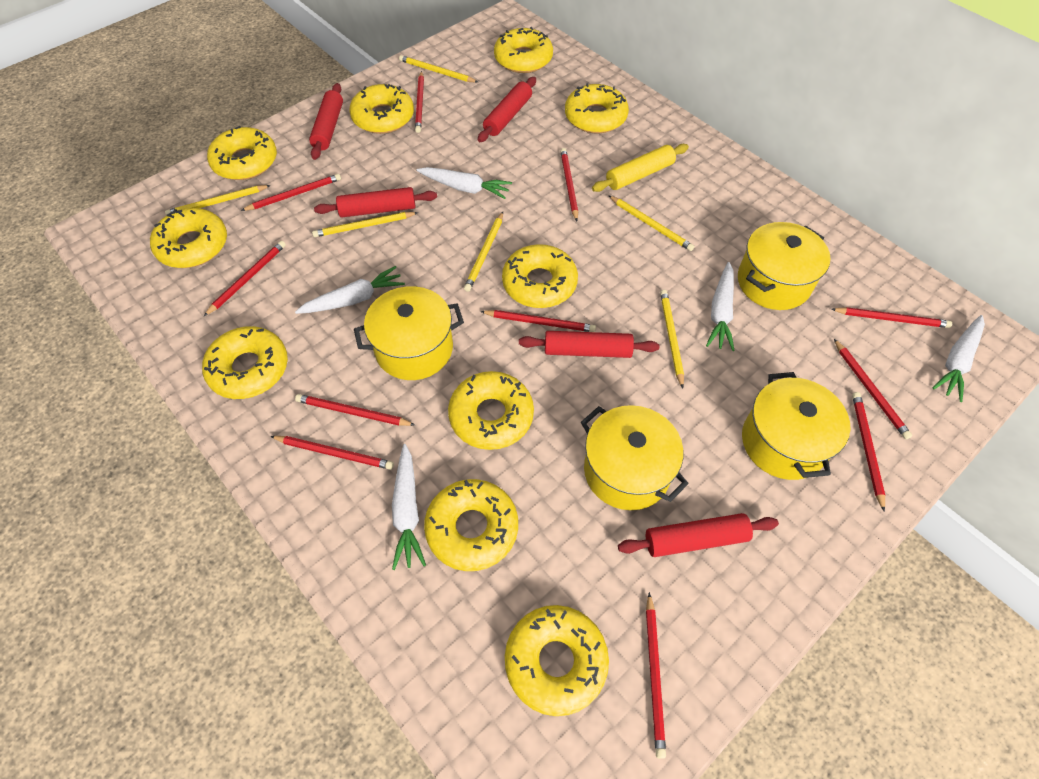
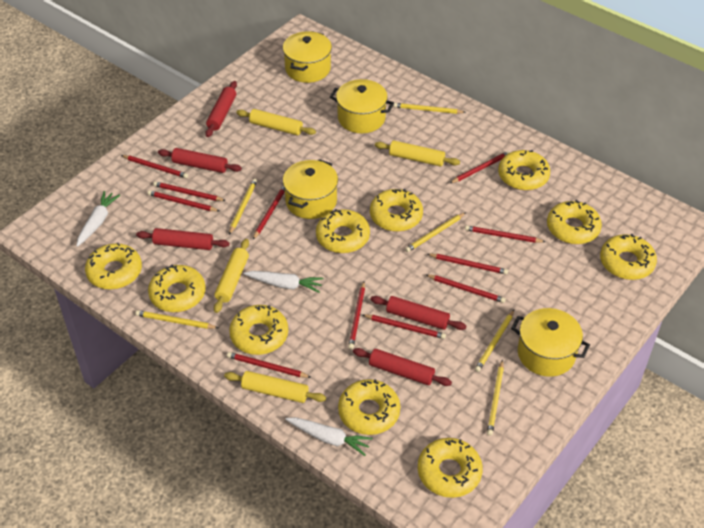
white carrot: [295,266,405,314] [392,444,426,570] [416,167,512,199] [706,262,735,351] [933,315,985,402] = 5 -> [76,191,120,247] [243,271,324,293] [285,417,373,456] = 3
yellow rolling pin: [592,144,689,192] = 1 -> [214,239,249,313] [224,371,326,403] [236,109,316,135] [375,141,460,167] = 4

